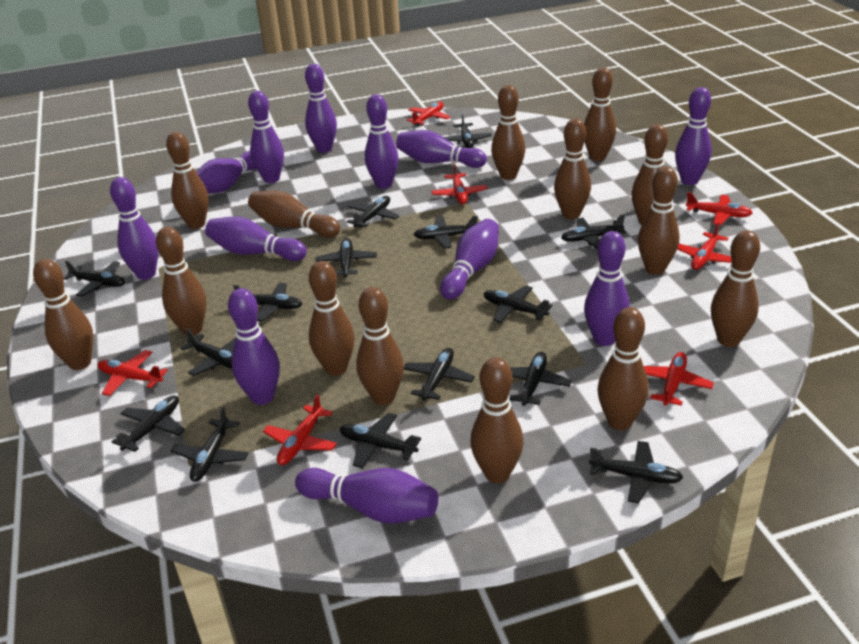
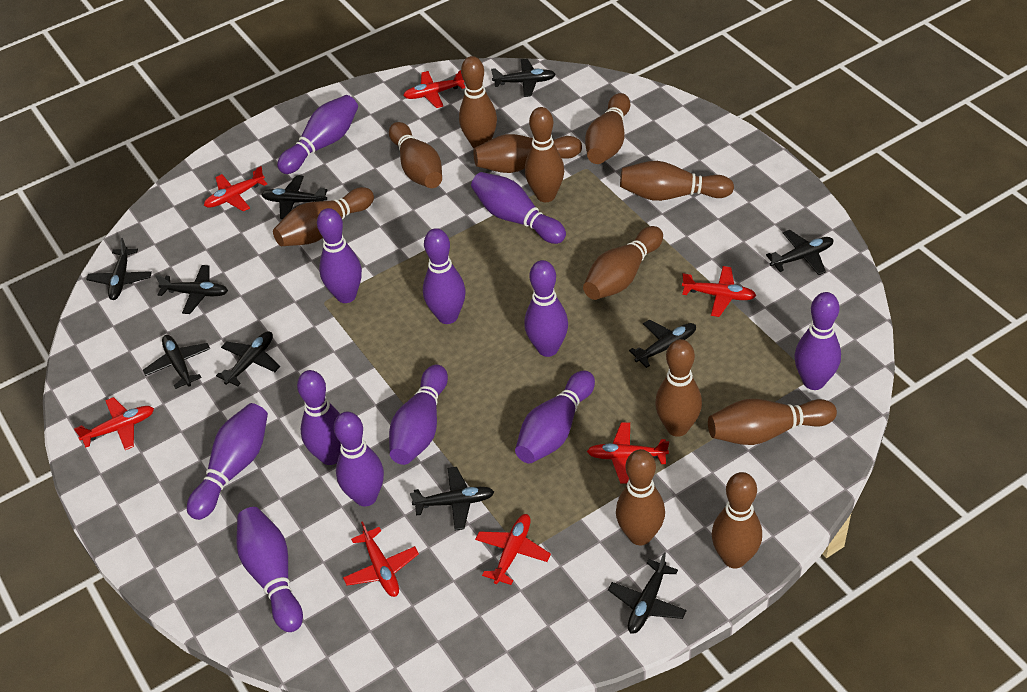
black plane: [64,260,125,297] [112,395,185,452] [171,407,249,482] [180,328,236,376] [233,282,302,322] [315,238,377,277] [340,413,421,468] [347,196,399,228] [404,348,475,400] [413,216,478,249] [444,113,492,148] [483,285,552,323] [509,352,572,406] [561,215,626,249] [589,441,683,504] = 15 -> [86,238,152,300] [143,335,210,389] [155,265,228,314] [216,331,280,386] [261,175,327,219] [410,467,494,531] [491,59,556,97] [608,553,687,634] [629,319,696,368] [766,230,833,275] = 10
brown bowling pin: [33,259,93,370] [156,227,207,336] [166,132,209,229] [248,190,340,237] [309,261,355,376] [356,287,404,405] [470,357,524,483] [491,85,525,180] [554,119,591,219] [584,68,616,161] [597,307,649,430] [631,124,668,225] [638,167,680,275] [711,230,760,347] = 14 -> [273,187,374,246] [389,122,442,188] [459,56,497,148] [474,134,582,173] [525,107,564,202] [583,226,663,300] [585,93,630,164] [616,449,665,546] [620,161,734,201] [655,339,702,437] [708,399,837,445] [712,472,762,568] = 12

